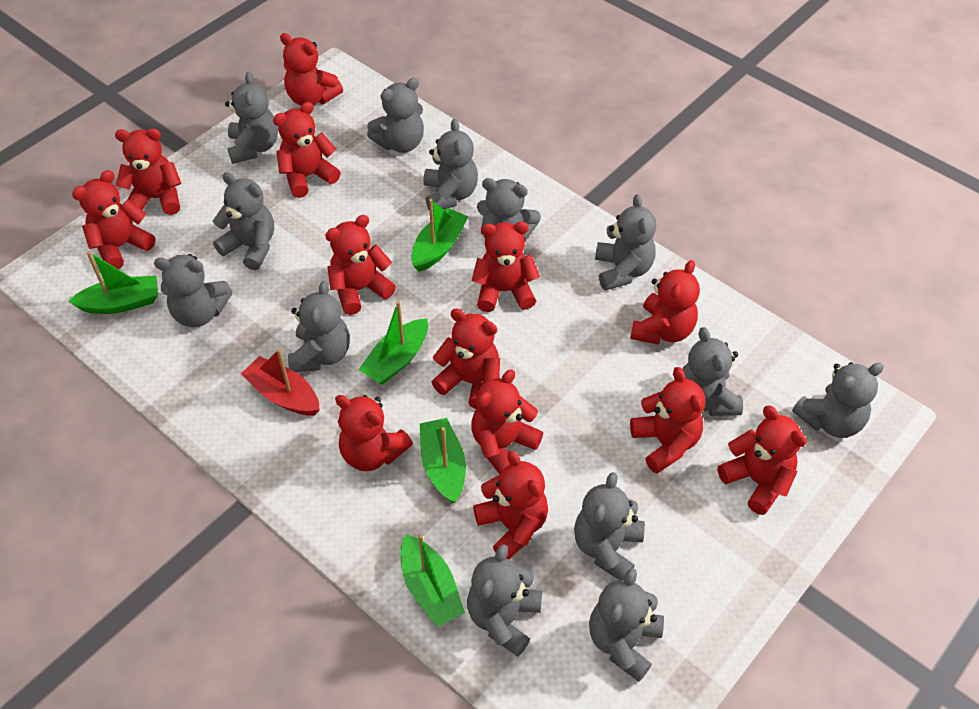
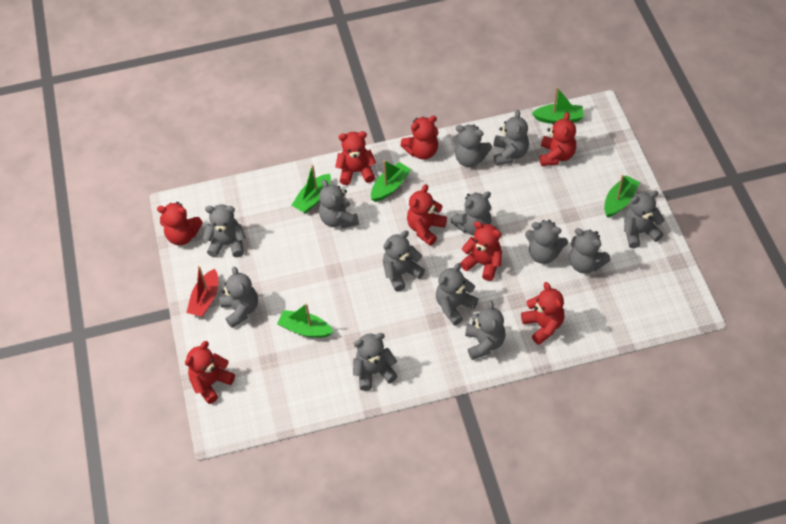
red teddy bear: [72,170,155,269] [115,128,181,215] [273,102,341,198] [280,33,343,106] [325,215,396,315] [335,395,413,471] [432,309,500,409] [471,370,543,474] [472,221,540,312] [473,451,548,559] [630,260,700,345] [630,367,705,474] [718,406,807,515] = 13 -> [157,202,203,245] [185,341,235,404] [335,131,376,185] [400,116,439,160] [407,184,447,246] [460,221,502,281] [521,282,565,345] [540,112,576,166] = 8

